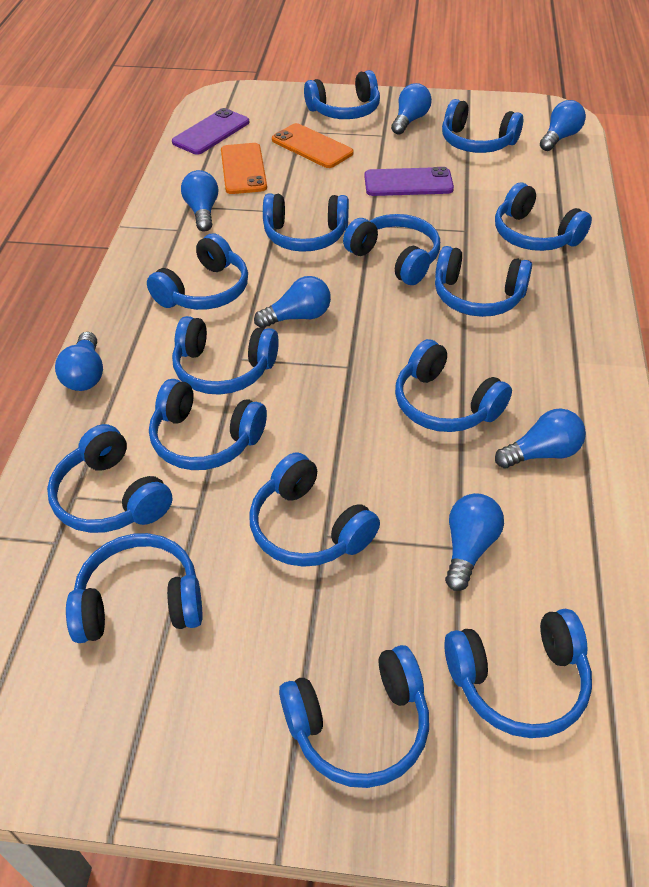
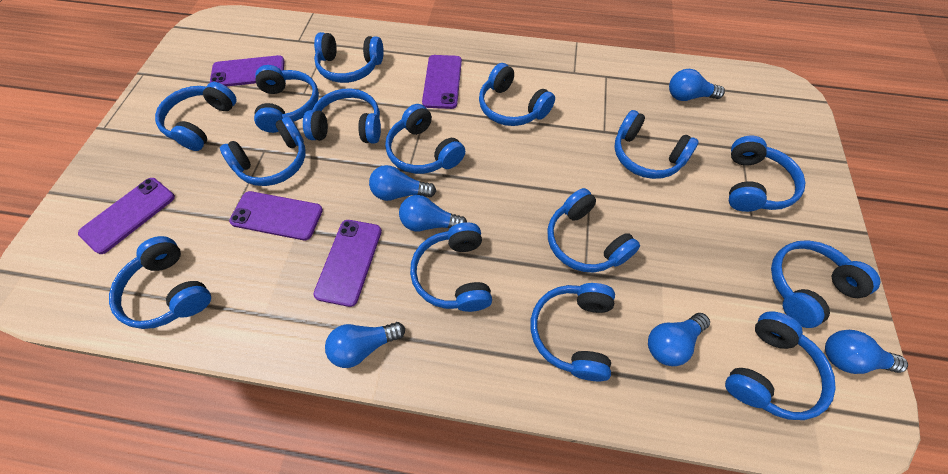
blue light bulb: [55,332,103,391] [181,170,218,231] [254,276,331,328] [391,83,432,135] [445,493,504,591] [495,408,586,469] [540,100,586,151] = 7 -> [325,322,405,368] [369,165,436,201] [399,195,467,231] [648,313,710,366] [669,69,725,101] [825,330,908,374] = 6
orange phone: [221,143,267,194] [272,123,354,168] = 2 -> none = 0
purple phone: [172,108,249,155] [364,167,454,196] = 2 -> [78,178,175,254] [210,55,284,87] [229,191,323,240] [313,220,382,307] [422,55,462,109] = 5

